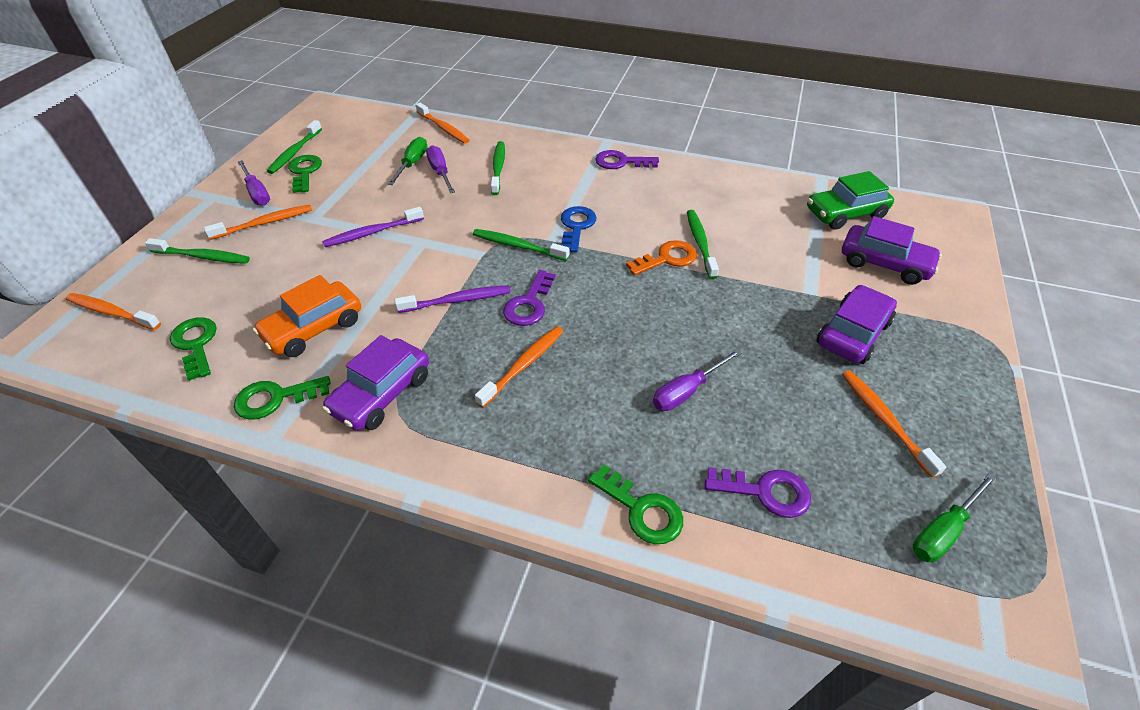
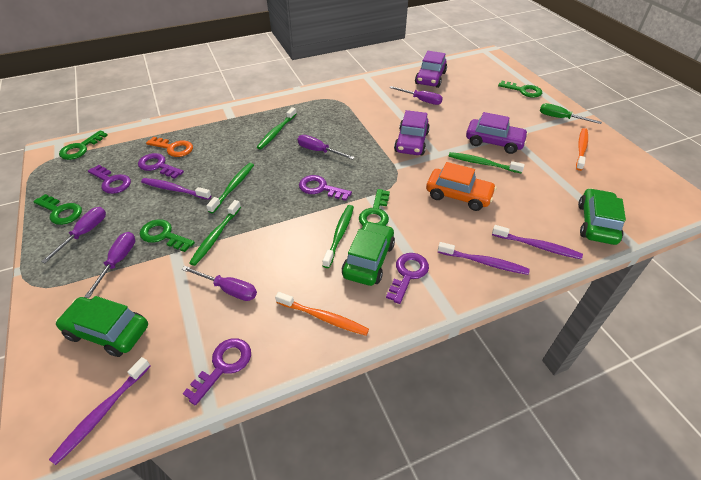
blue key: [561,206,597,252] = 1 -> none = 0
green car: [807,171,894,230] = 1 -> [55,296,148,357] [342,221,395,286] [578,188,626,245] = 3
green key: [170,317,217,381] [234,376,331,420] [288,155,322,193] [588,464,683,544] = 4 -> [33,194,82,225] [59,130,108,160] [140,219,195,252] [359,189,390,226] [498,81,542,98] = 5
green screwdriver: [388,137,428,185] [913,473,997,562] = 2 -> [540,103,602,124] = 1
orange toothbrush: [66,293,161,330] [204,205,312,240] [416,103,469,144] [475,326,564,408] [842,370,946,478] = 5 -> [275,292,369,336] [576,128,588,171] = 2
purple key: [503,270,555,326] [595,150,659,169] [705,467,811,518] = 3 -> [88,165,131,194] [138,153,184,179] [182,338,251,406] [299,175,352,201] [386,253,429,304] = 5
purple screwdriver: [238,160,270,206] [426,145,455,193] [653,349,742,411] = 3 -> [41,207,106,263] [84,232,135,298] [182,266,257,301] [297,135,355,160] [389,86,443,105] = 5
purple toothbrush: [322,207,424,247] [395,285,511,313] = 2 -> [49,357,151,465] [141,178,211,200] [438,242,530,275] [492,225,583,259] = 4

